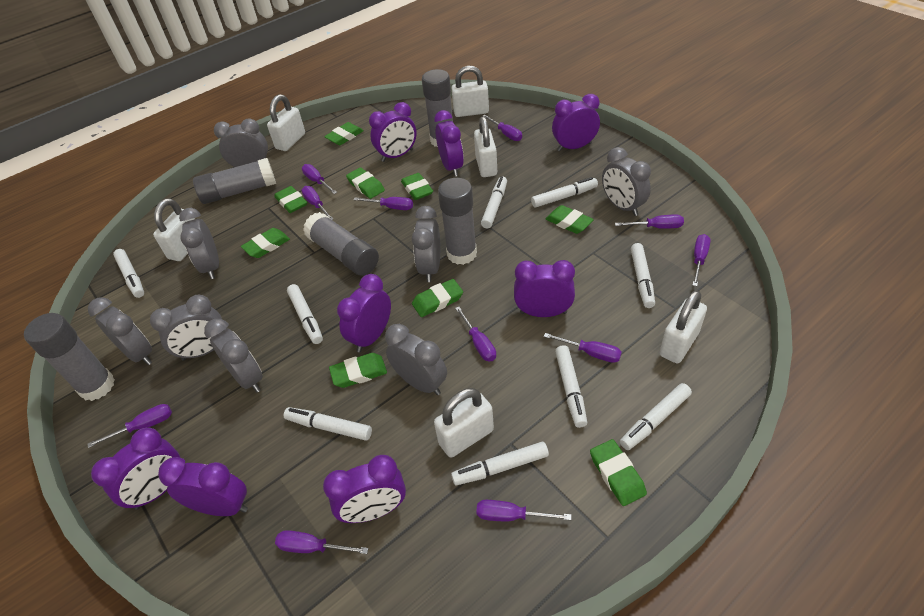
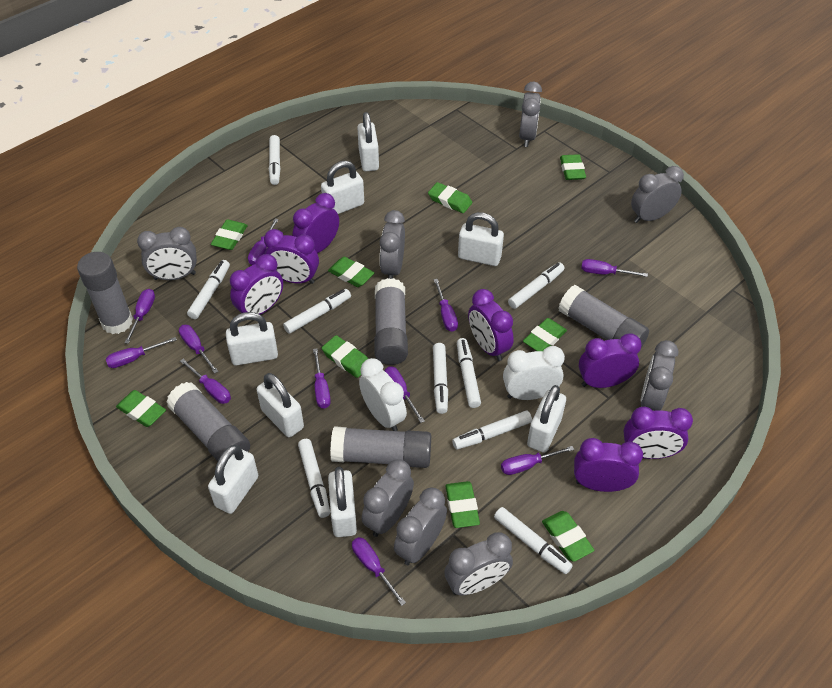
purple clock: [91,428,180,510] [158,457,248,516] [323,455,406,523] [337,274,391,352] [369,102,417,162] [434,110,464,177] [514,260,575,317] [552,94,600,151] = 8 -> [230,254,283,314] [264,229,319,284] [292,193,339,253] [468,289,514,361] [574,438,643,492] [579,333,642,388] [624,407,693,459] = 7
white clock: none = 0 -> [359,358,407,431] [503,346,565,400] = 2
white padlock: [153,198,195,261] [267,94,305,151] [434,388,494,458] [452,65,489,117] [474,116,497,177] [660,290,707,363] = 6 -> [208,445,258,514] [226,312,278,366] [257,373,304,437] [321,161,364,214] [328,467,357,537] [357,112,379,171] [458,212,504,266] [527,385,566,453] = 8

